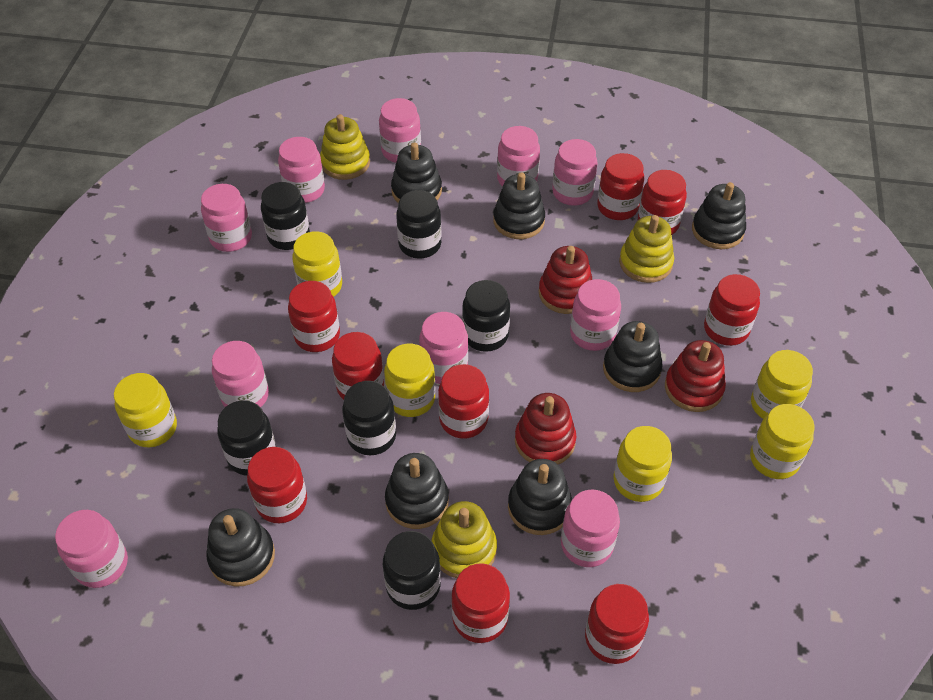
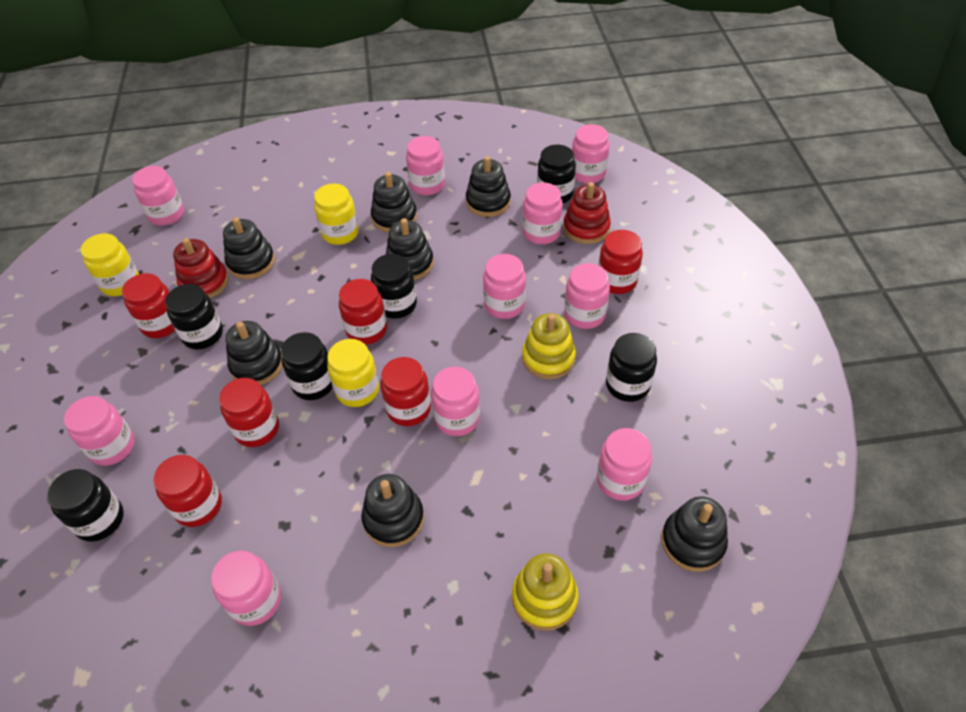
red jar: [247,447,307,523] [288,281,340,352] [332,332,384,400] [438,364,489,439] [451,563,510,643] [585,584,649,664] [597,153,644,220] [638,170,687,235] [704,274,760,346] = 9 -> [122,273,175,338] [153,455,222,527] [219,378,279,447] [339,279,387,345] [380,357,431,426] [598,230,643,294] = 6
red stacking toy: [515,393,576,464] [538,246,592,314] [665,340,726,412] = 3 -> [173,238,229,298] [563,182,611,244] = 2
yellow jar: [114,373,177,447] [292,231,342,297] [384,344,435,417] [614,426,672,502] [750,404,815,479] [751,350,813,419] = 6 -> [81,233,139,296] [314,183,359,245] [327,339,379,407] = 3
yellow stacking toy: [320,114,370,180] [431,501,497,578] [619,215,674,283] = 3 -> [512,553,579,631] [522,313,576,379] = 2

